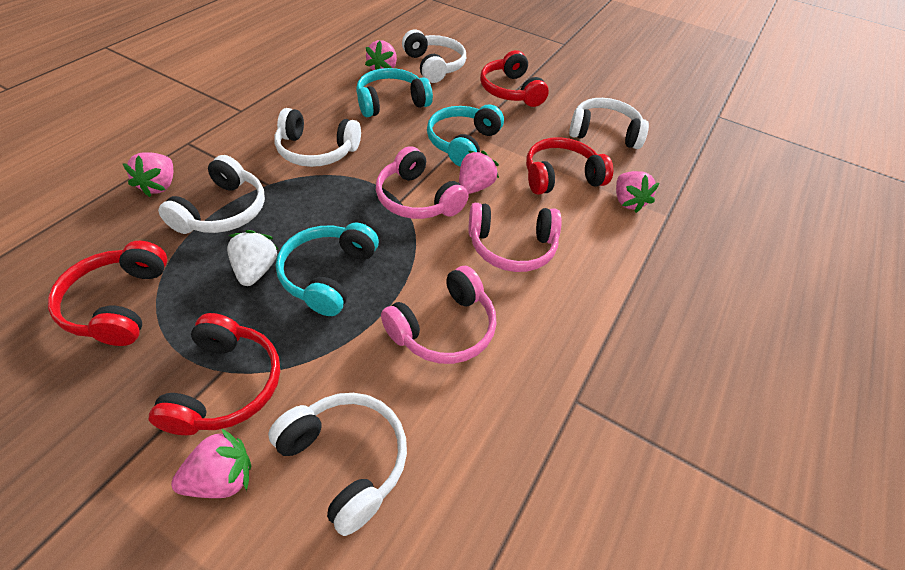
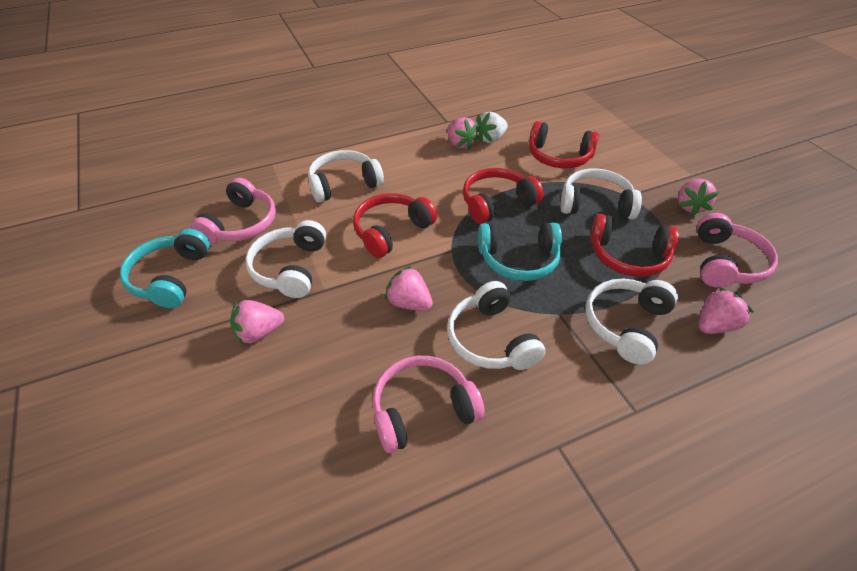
turquoise headphones: [276,223,379,316] [356,68,433,117] [427,104,504,167] = 3 -> [120,229,210,308] [478,222,562,281] = 2

